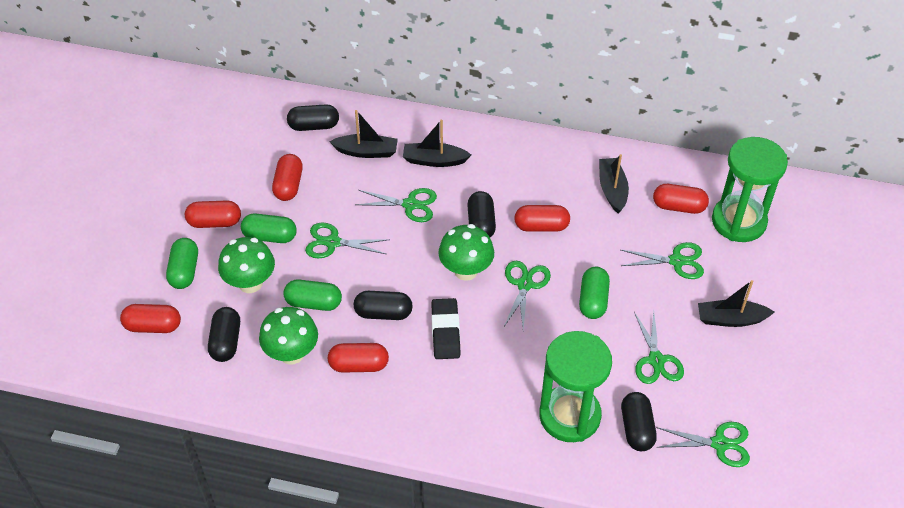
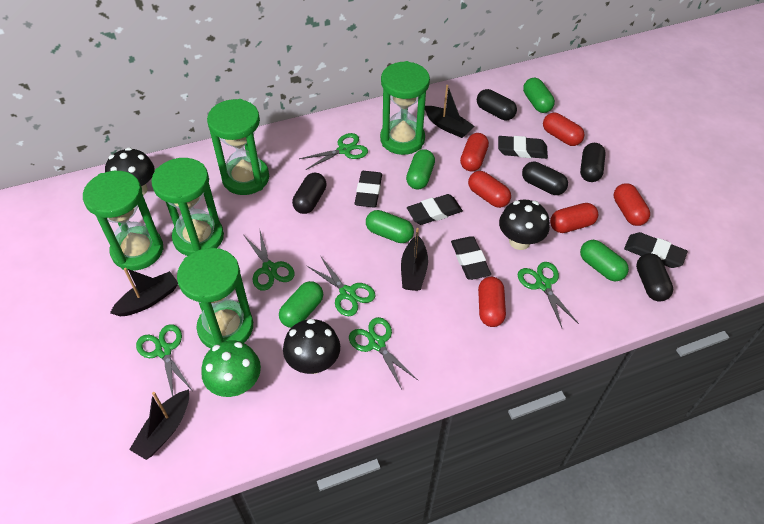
black eraser: [431,298,460,359] = 1 -> [354,171,382,207] [407,194,463,225] [451,236,491,280] [498,136,548,159] [624,232,688,268] = 5
black mushroom: none = 0 -> [105,147,155,195] [283,319,340,374] [499,200,550,250] = 3
green capsule: [166,238,198,289] [241,214,297,243] [283,280,342,311] [579,267,610,319] = 4 -> [279,281,323,328] [366,210,414,243] [406,149,435,189] [523,78,555,113] [580,240,629,281] = 5
green hourglass: [539,331,612,442] [712,137,788,242] = 2 -> [83,171,164,271] [151,158,224,256] [177,248,253,349] [207,99,269,195] [380,61,430,155] = 5
green mushroom: [218,237,275,293] [259,307,318,365] [438,224,494,281] = 3 -> [201,341,261,397] = 1

